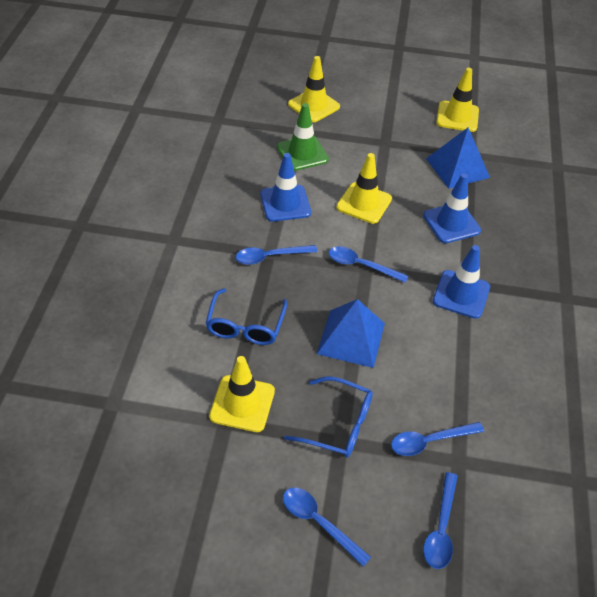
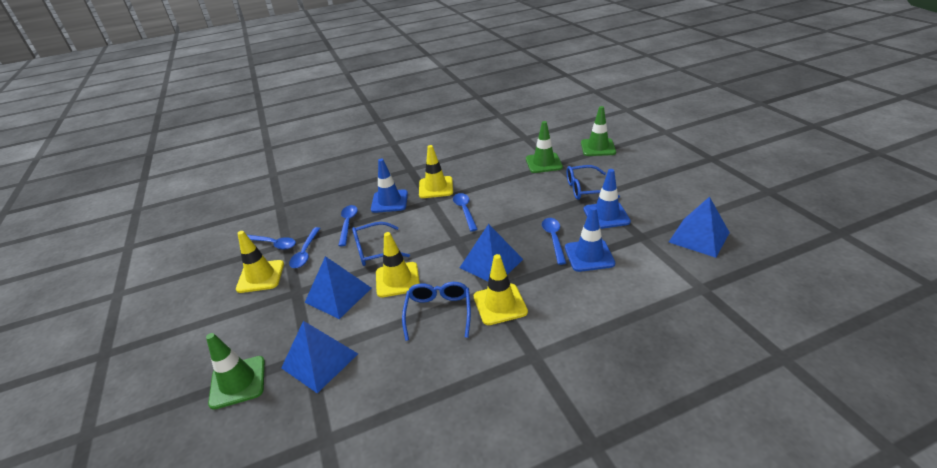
blue glasses: [206,288,287,345] [284,376,373,457] = 2 -> [352,222,410,266] [402,282,471,341] [567,165,620,200] = 3
blue pyramid: [317,299,385,368] [426,128,490,189] = 2 -> [281,321,358,393] [305,256,371,319] [460,224,523,281] [669,197,730,258] = 4
green traffic cone: [277,103,329,171] = 1 -> [206,333,265,410] [526,121,563,173] [581,106,616,156] = 3

